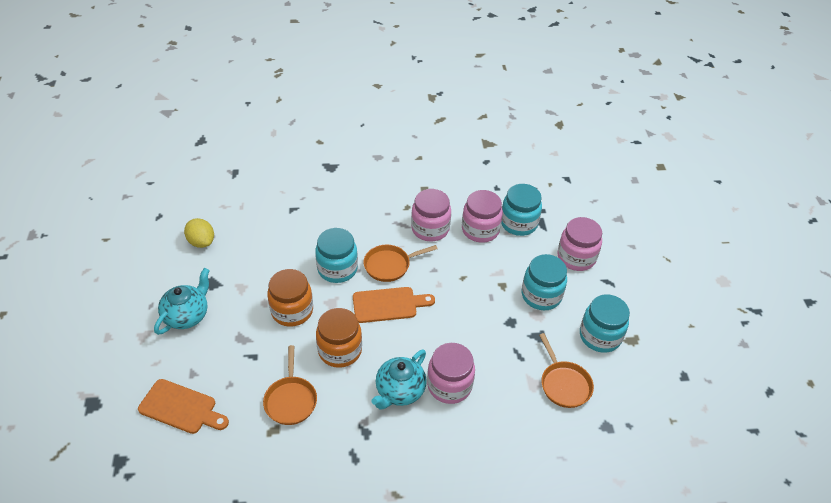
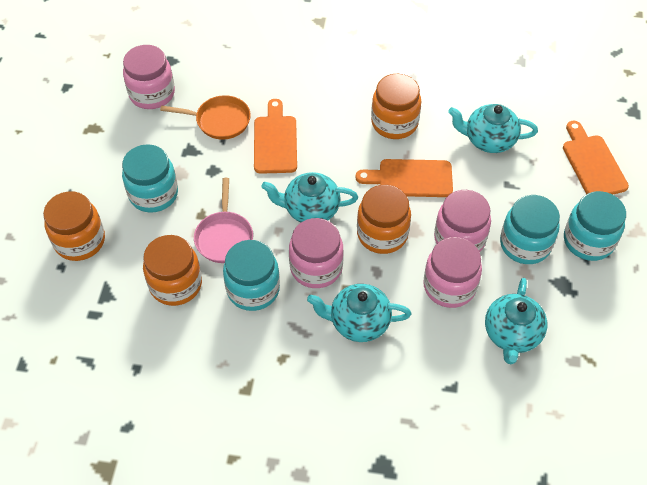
orange cutting board: [138,379,229,434] [353,287,435,323] = 2 -> [254,99,297,174] [356,159,453,197] [563,121,629,195] = 3
orange jar: [267,269,313,327] [316,308,362,368] = 2 -> [43,191,105,261] [143,235,202,306] [357,185,411,254] [371,74,422,139] = 4
orange pan: [263,345,317,425] [363,245,437,282] [539,333,594,408] = 3 -> [160,95,251,140] = 1
pink pan: none = 0 -> [194,178,253,263] = 1
turquoise teapot: [154,268,210,335] [371,349,427,410] = 2 -> [261,172,358,222] [307,284,411,342] [448,104,538,153] [485,278,547,364] = 4
yellow lemon: [184,218,214,248] = 1 -> none = 0

